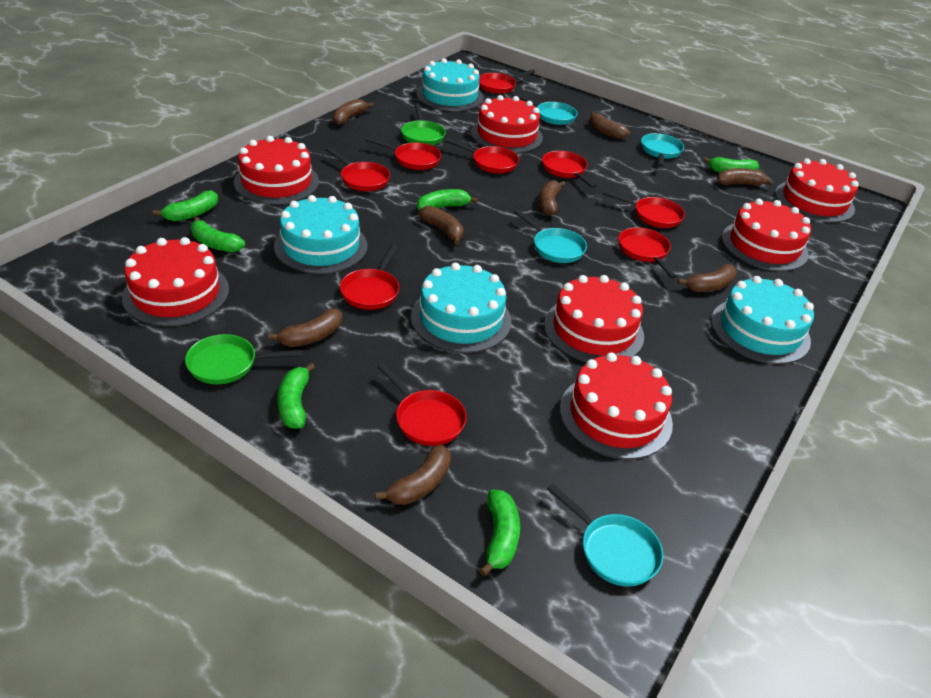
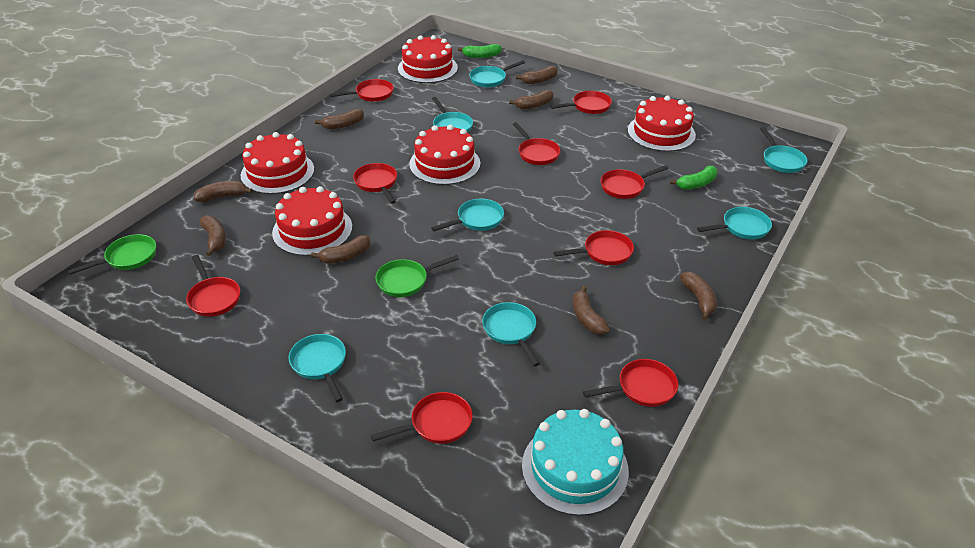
green banana: [153,190,218,221] [191,217,245,252] [277,363,315,429] [417,189,478,210] [479,490,520,576] [703,157,759,173] = 6 -> [458,44,502,58] [670,166,718,190] = 2
red cake: [122,237,229,326] [234,136,319,204] [471,95,543,153] [544,275,644,362] [560,352,673,460] [722,199,811,271] [775,158,859,223] = 7 -> [240,132,314,194] [272,186,352,256] [398,35,458,83] [409,125,481,185] [628,96,696,152] = 5
turquoise cake: [274,195,367,274] [411,263,511,353] [416,58,484,111] [711,276,814,364] = 4 -> [522,409,629,516] = 1
turquoise pan: [512,93,578,125] [514,210,587,263] [547,483,663,587] [641,133,684,167] = 4 -> [289,334,346,402] [431,199,504,231] [432,97,473,133] [469,60,525,88] [482,302,540,366] [697,207,772,239] [760,127,808,173] = 7

